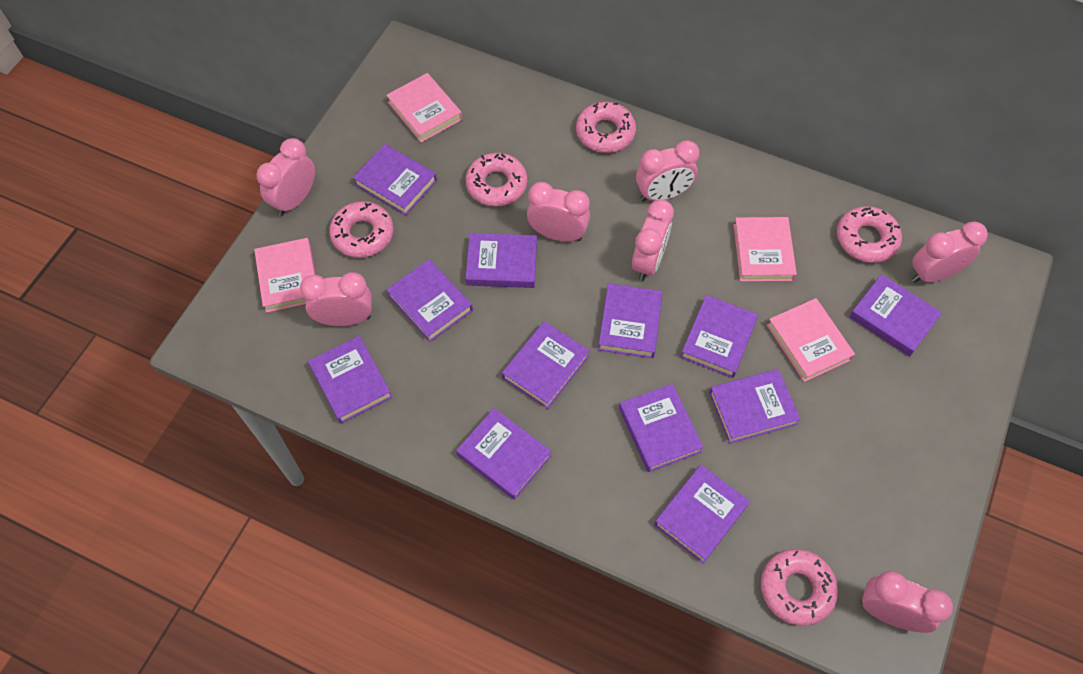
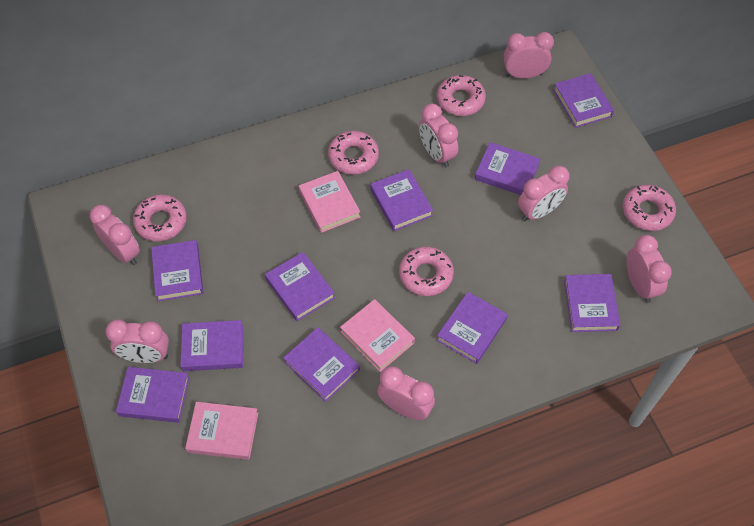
pink book: [254,238,316,313] [386,73,462,143] [734,217,797,282] [767,298,855,382] = 4 -> [185,402,258,460] [299,171,360,233] [340,299,415,372] = 3
purple book: [308,336,392,424] [353,144,437,215] [386,259,473,342] [456,408,552,500] [465,233,537,288] [502,321,590,409] [598,283,663,358] [619,384,704,472] [654,465,750,563] [680,295,758,378] [709,369,801,444] [849,274,942,357] = 12 -> [116,367,190,423] [151,240,204,301] [180,320,243,371] [265,252,335,321] [283,327,360,402] [370,169,433,231] [437,292,508,364] [475,142,540,195] [553,73,614,128] [564,274,620,332] = 10

